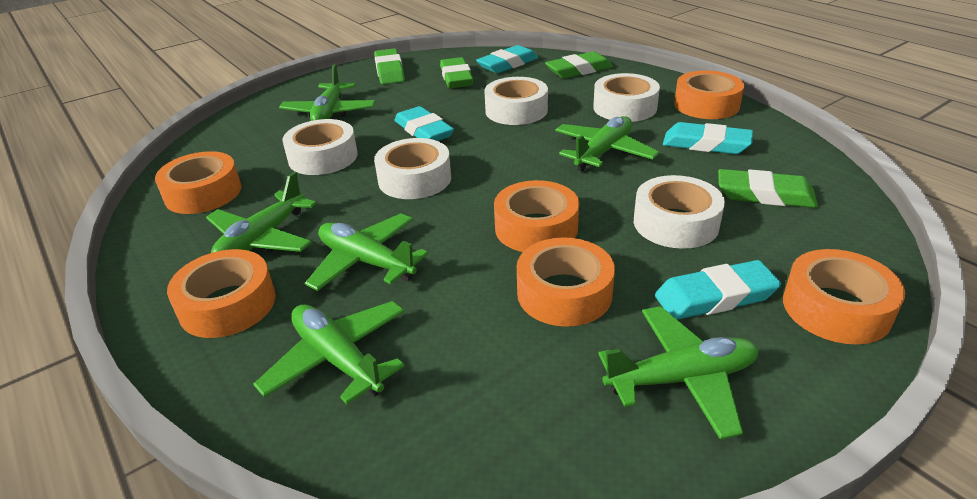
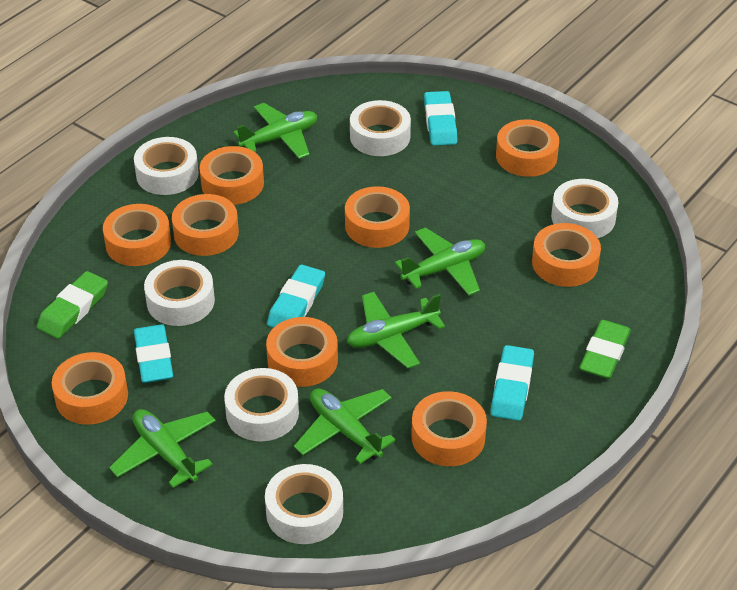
green eraser: [374,48,405,84] [440,57,473,88] [545,51,613,79] [718,169,818,208] = 4 -> [37,271,108,339] [579,320,631,379] = 2
green plane: [206,172,317,253] [253,301,405,404] [279,64,376,121] [305,213,428,291] [555,116,659,172] [598,306,758,440] = 6 -> [109,409,216,488] [233,103,317,159] [294,388,396,464] [347,292,445,369] [395,227,485,296] = 5
orange tape: [155,151,242,214] [167,249,276,338] [494,180,579,252] [517,237,615,327] [674,70,744,119] [783,249,905,345] = 6 -> [52,352,128,425] [103,204,171,266] [172,194,239,256] [200,146,264,205] [266,317,338,387] [345,186,410,248] [411,391,487,466] [496,119,559,177] [532,223,601,287] = 9
white tape: [282,119,358,175] [374,138,451,199] [484,77,548,125] [593,73,660,122] [634,175,725,249] = 5 -> [134,137,199,195] [144,260,215,326] [224,368,299,441] [265,464,343,544] [350,100,411,156] [551,179,618,238] = 6

